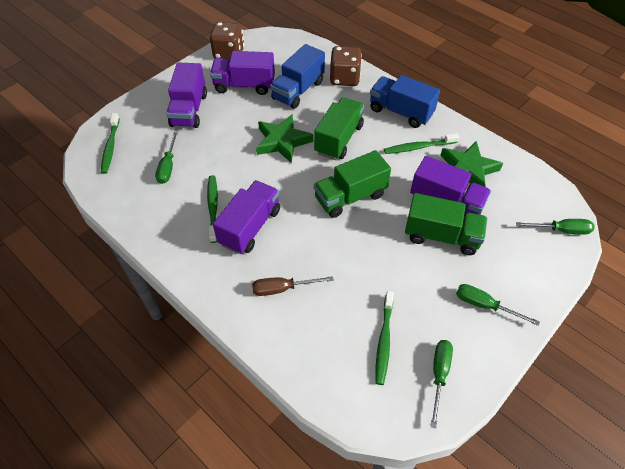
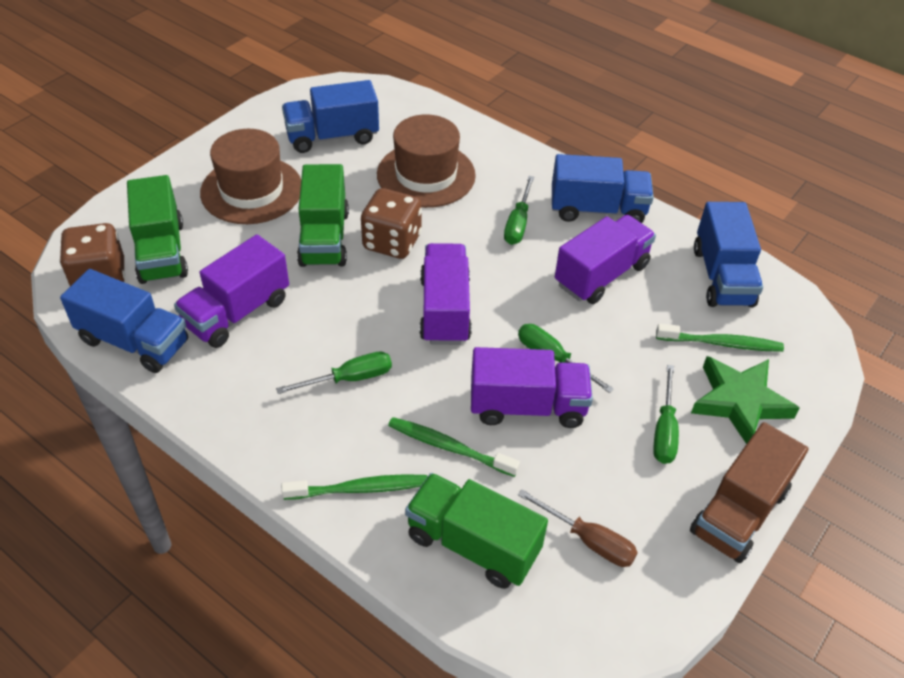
blue truck: [270,44,325,109] [370,75,440,128] = 2 -> [60,269,188,373] [282,80,379,153] [552,154,654,223] [694,202,763,307] = 4
brown hat: none = 0 -> [200,129,301,224] [377,114,476,208] = 2
brown truck: none = 0 -> [690,422,809,563] = 1
green star: [256,114,313,163] [440,141,503,187] = 2 -> [691,356,800,444] = 1
green toothbrush: [101,113,120,174] [207,175,218,243] [375,291,394,385] [384,133,459,154] = 4 -> [281,474,427,500] [388,417,520,477] [656,324,784,352] = 3

